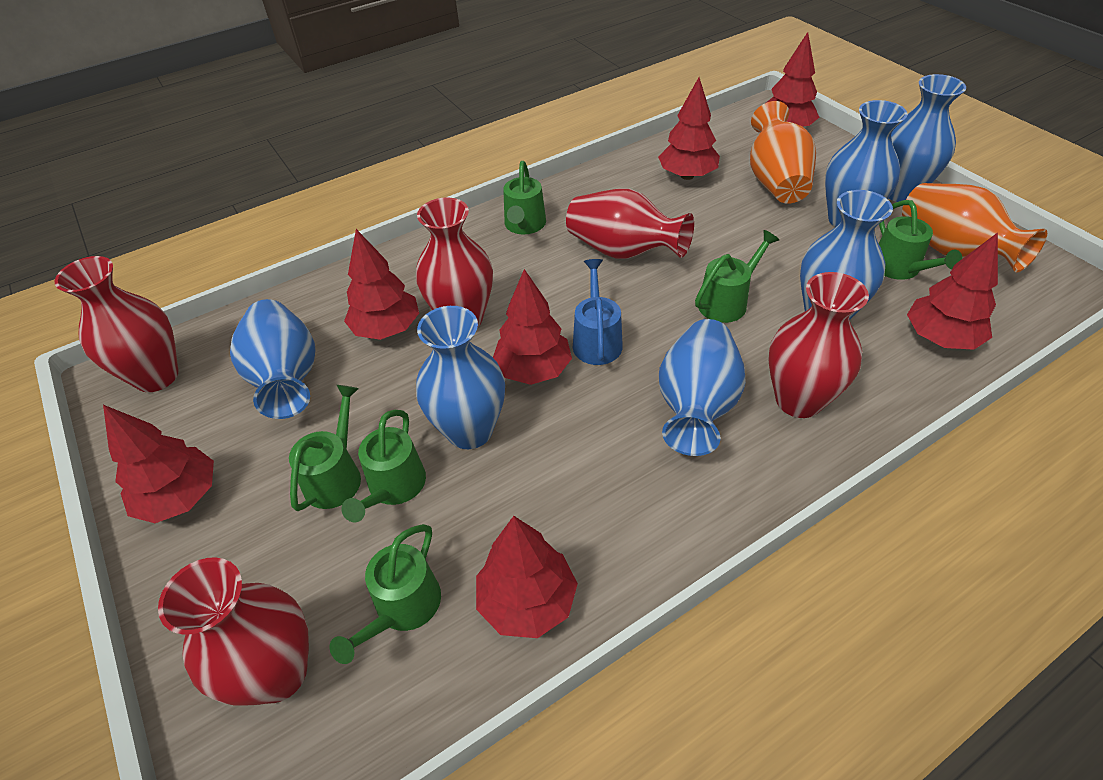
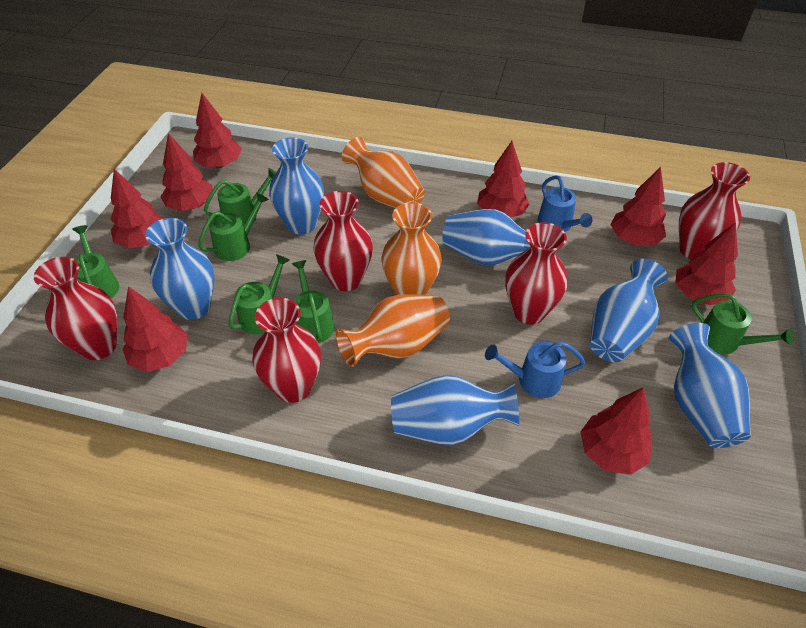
blue watering can: [573,259,623,365] = 1 -> [485,342,585,398] [537,175,593,232] = 2
orange vase: [750,101,816,204] [902,183,1047,272] = 2 -> [336,294,450,367] [341,137,425,208] [382,202,442,295] = 3
red tree: [103,405,214,523] [344,229,419,340] [476,516,578,638] [493,269,572,385] [658,77,720,180] [766,32,819,127] [907,232,998,350] = 7 -> [110,169,163,248] [122,286,187,372] [160,133,213,211] [193,93,242,168] [477,141,530,217] [580,387,652,475] [611,167,666,246] [675,223,738,305] = 8

